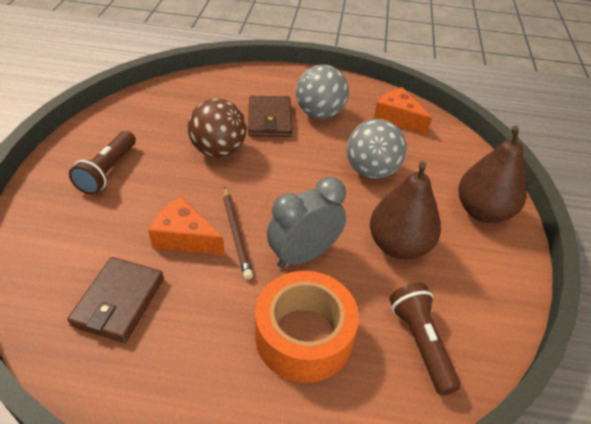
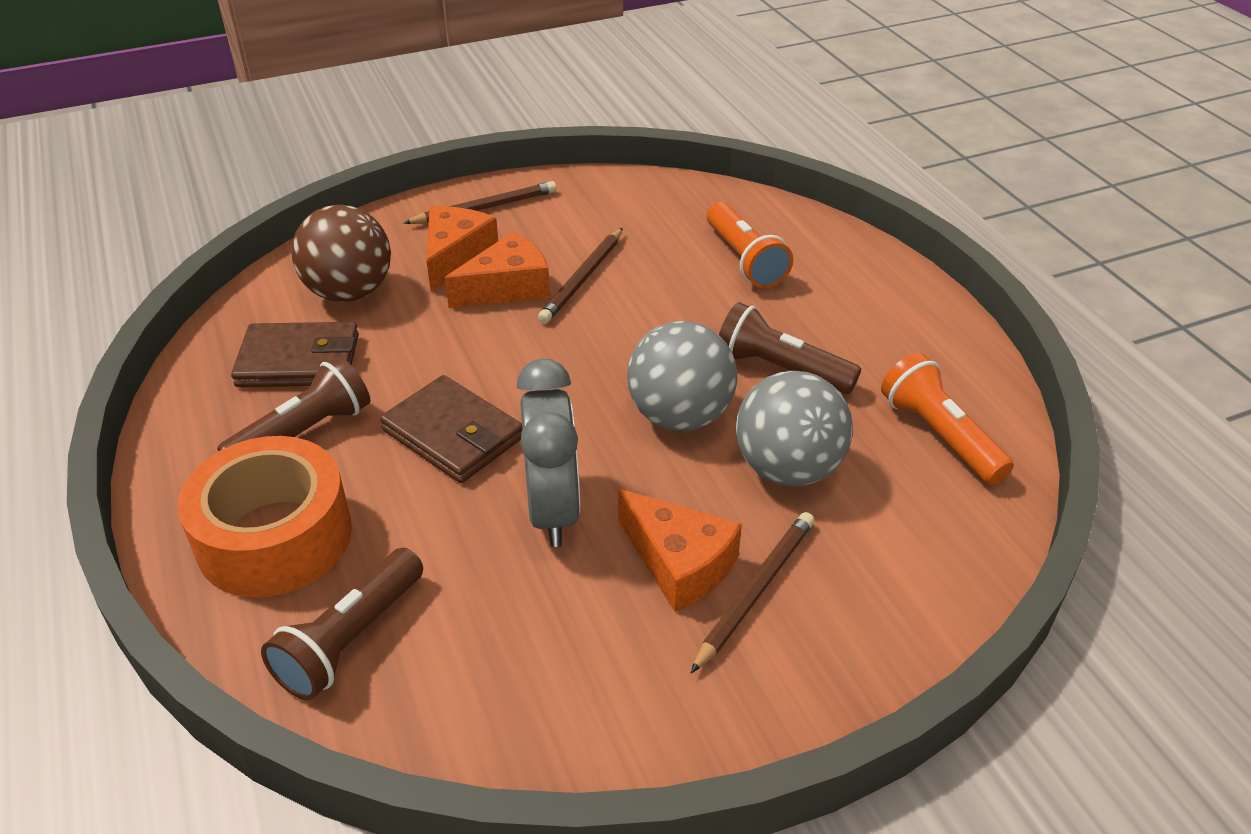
brown flashlight: [69,131,136,195] [389,283,461,395] = 2 -> [217,356,370,452] [261,548,423,700] [719,302,861,394] = 3
brown pear: [370,161,441,260] [458,126,527,223] = 2 -> none = 0
brown pencil: [223,186,253,279] = 1 -> [404,181,557,224] [538,228,623,324] [691,512,814,673] = 3
orange cheese: [148,197,225,255] [374,87,432,135] = 2 -> [426,206,498,292] [445,231,550,308] [618,489,742,612] = 3
orange flashlight: none = 0 -> [707,202,793,289] [881,353,1014,485] = 2

